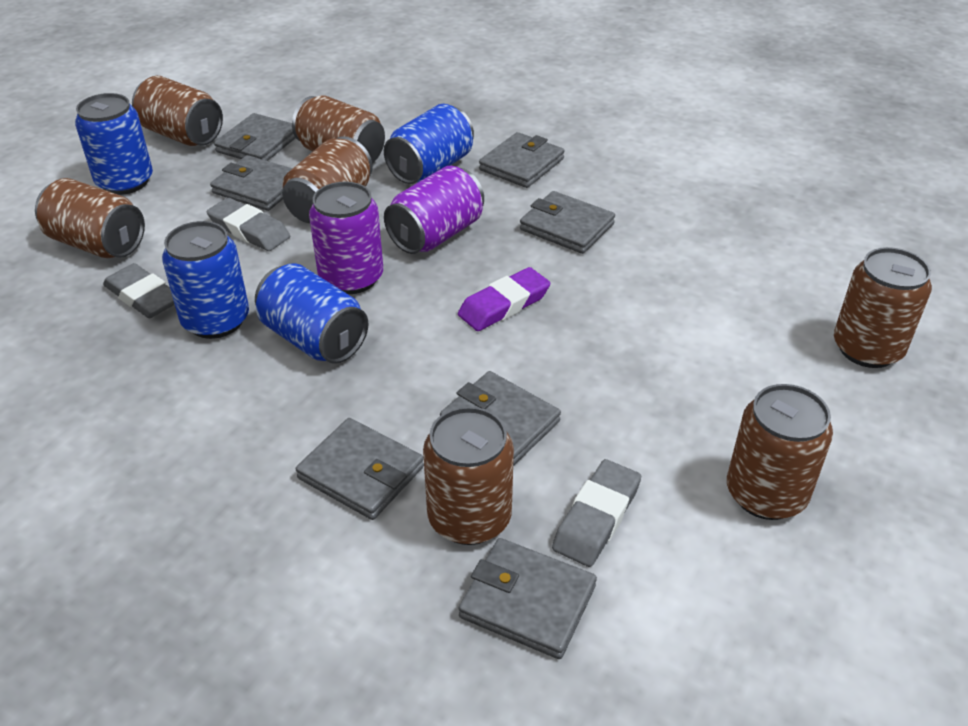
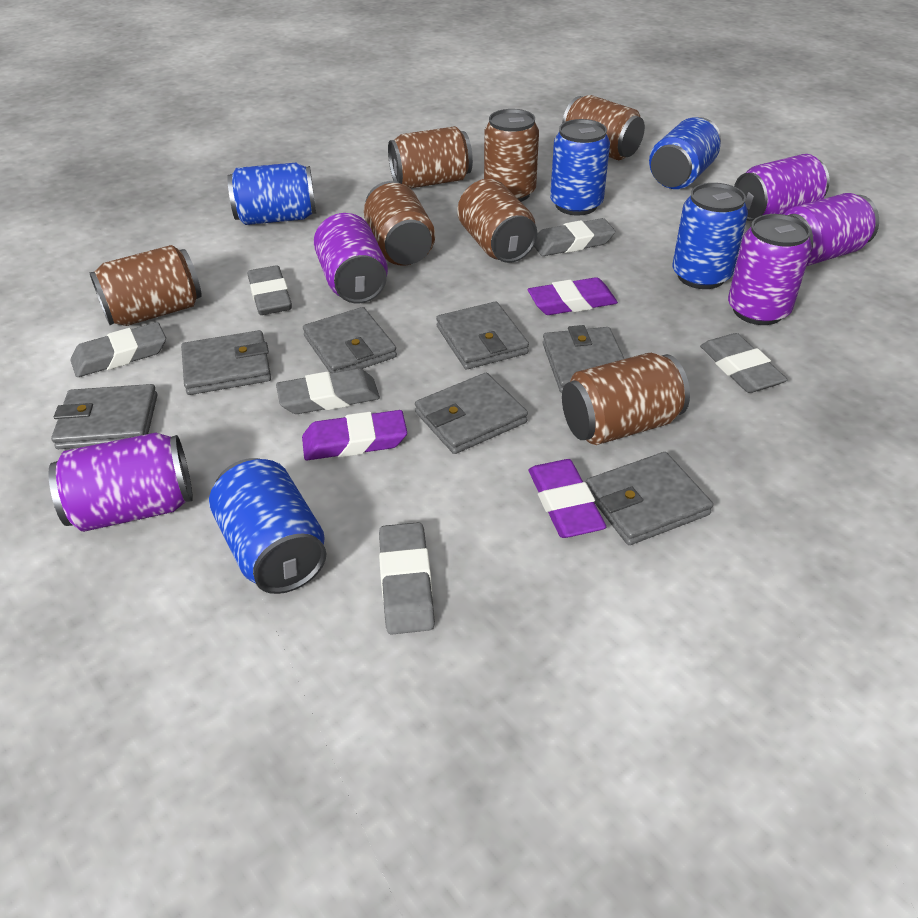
blue can: [75,93,153,195] [162,221,249,339] [255,263,368,364] [384,104,474,184] = 4 -> [209,458,326,594] [227,163,316,225] [550,119,610,216] [649,117,721,189] [672,183,748,289] = 5
grey eraser: [103,263,175,318] [207,198,290,251] [552,459,641,567] = 3 -> [70,322,166,377] [248,265,292,315] [276,368,380,414] [379,522,435,635] [534,218,615,256] [700,333,788,393] = 6
purple can: [309,182,383,294] [384,166,484,254] = 2 -> [48,433,193,532] [314,213,388,303] [728,214,812,325] [734,154,830,221] [784,193,879,266] = 5
purple eraser: [458,267,550,331] = 1 -> [302,410,407,460] [528,277,618,315] [529,459,606,538] = 3

